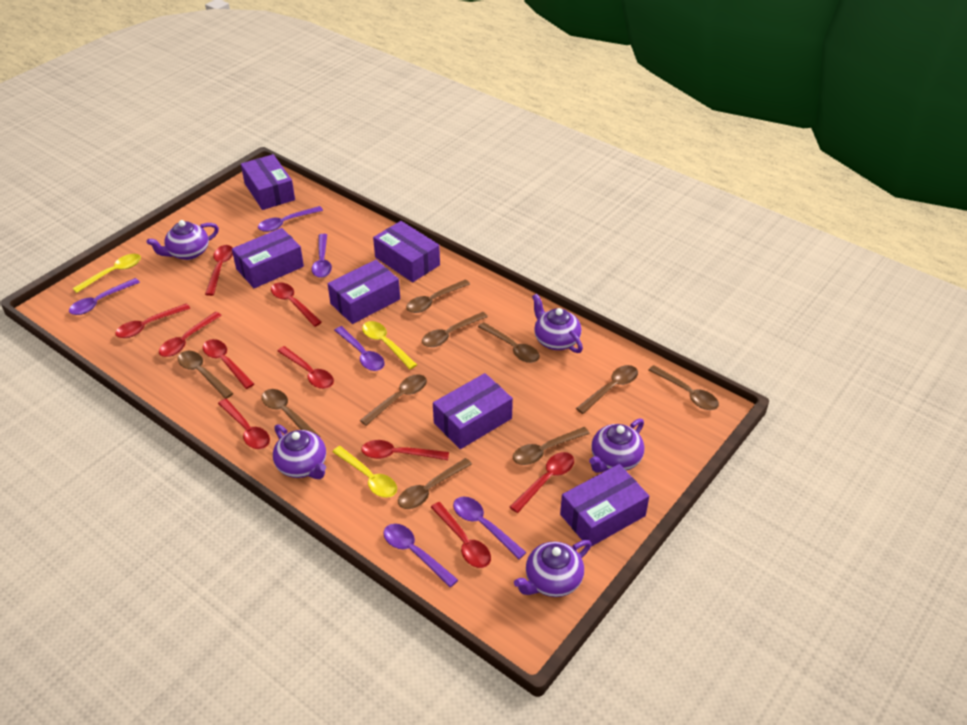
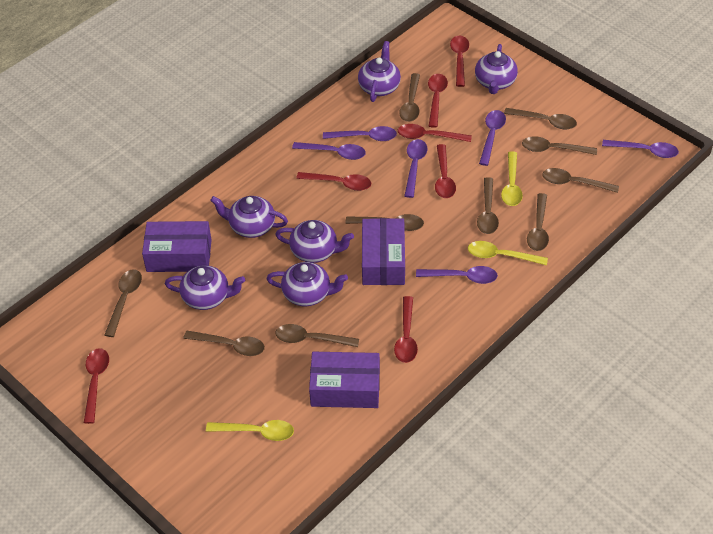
purple box: [232,228,304,288] [241,154,295,210] [328,260,400,324] [373,221,440,282] [433,373,513,449] [560,464,649,547] = 6 -> [142,221,212,272] [309,352,380,408] [362,218,405,285] = 3
purple teapot: [147,220,219,260] [273,424,326,479] [514,540,591,597] [532,294,583,353] [589,418,644,473] = 5 -> [165,265,245,310] [210,196,288,238] [266,262,348,306] [275,220,354,263] [358,41,401,102] [475,44,518,94] = 6
red spoon: [115,303,190,338] [159,312,222,357] [203,339,254,389] [205,245,233,296] [218,399,270,449] [271,282,322,327] [278,346,334,389] [361,440,449,460] [431,502,491,568] [510,452,574,513] = 10 -> [84,348,109,424] [296,172,371,191] [394,296,418,363] [398,124,472,142] [428,74,448,128] [435,144,456,198] [450,35,469,87] = 7

